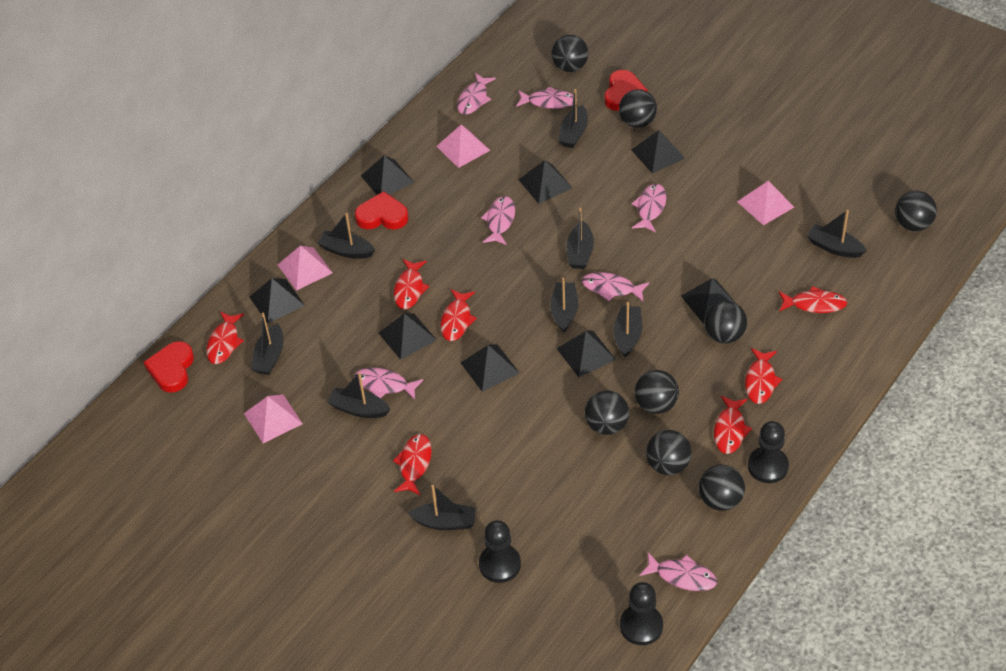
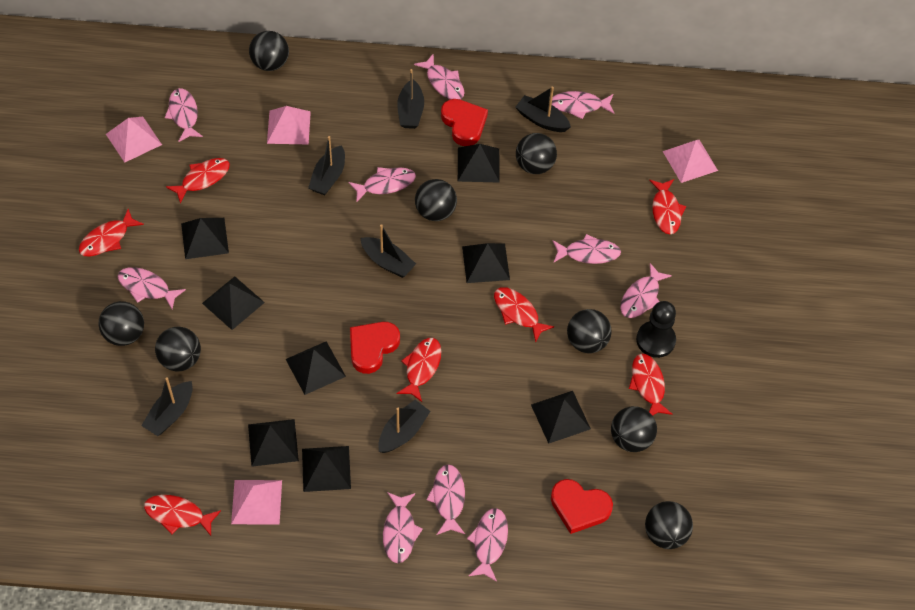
black boat: [251,313,283,375] [317,213,375,259] [327,373,391,418] [408,485,476,530] [550,278,578,333] [558,89,588,148] [567,208,594,269] [614,302,642,357] [807,210,867,258] = 9 -> [141,377,193,436] [308,136,345,195] [361,224,416,278] [378,400,430,453] [397,69,424,129] [516,87,571,132] = 6
black pawn: [479,520,521,583] [620,582,663,645] [748,421,789,483] = 3 -> [636,301,676,358] = 1
pink fish: [354,368,423,400] [457,73,496,115] [481,196,515,245] [516,87,574,109] [582,272,649,301] [632,184,666,233] [640,553,717,591] = 7 -> [118,267,186,309] [165,88,203,142] [349,167,416,203] [383,492,423,563] [414,54,464,100] [426,464,465,535] [467,508,508,582] [552,91,614,119] [553,234,621,264] [620,263,672,318] = 10

